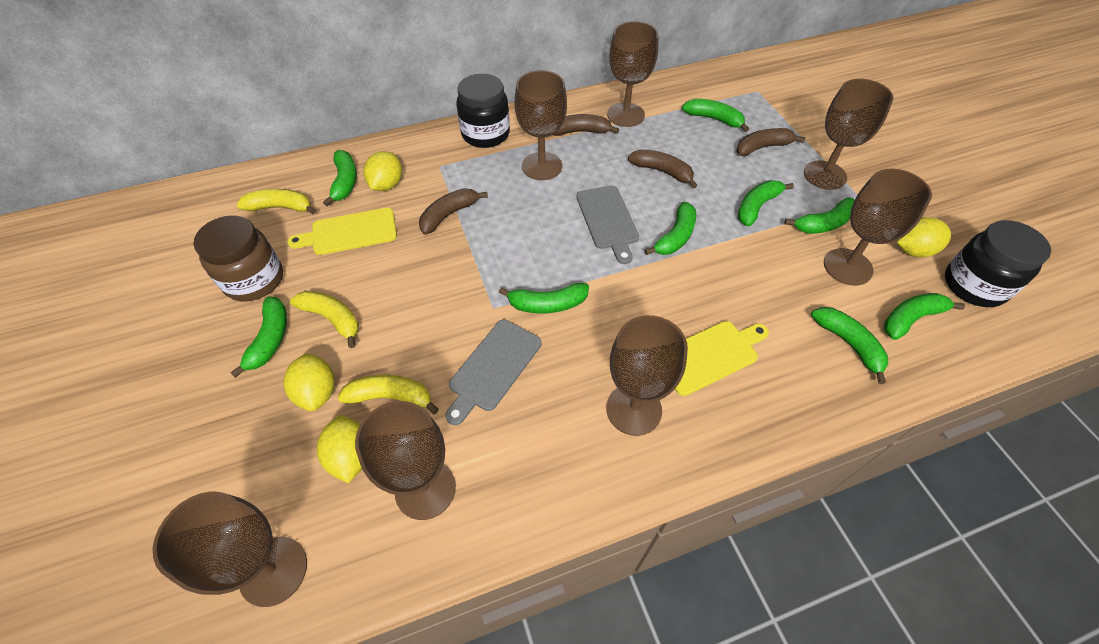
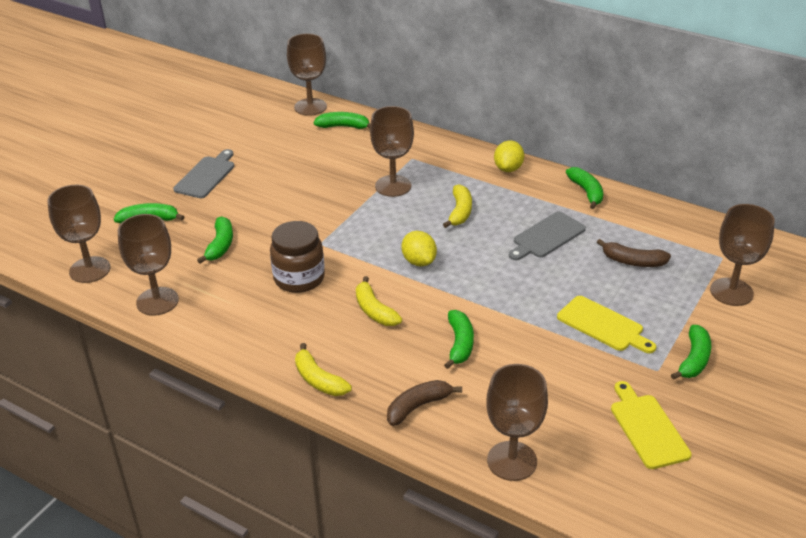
black jar: [457,74,510,148] [945,220,1051,307] = 2 -> none = 0
brown banana: [419,188,488,235] [553,114,619,136] [628,149,697,189] [736,128,805,156] = 4 -> [387,380,462,426] [597,239,671,267] = 2
brown goblet: [153,492,307,607] [355,401,456,520] [515,70,567,180] [606,315,688,436] [607,21,659,127] [804,79,893,190] [824,169,932,286] = 7 -> [47,185,110,283] [118,214,179,316] [287,33,327,116] [370,106,414,197] [486,364,548,481] [710,204,775,306] = 6
green banana: [230,296,287,378] [323,150,357,206] [499,283,589,314] [645,202,696,255] [682,99,749,132] [738,180,794,227] [784,198,854,234] [811,307,888,384] [884,293,965,340] = 9 -> [114,203,184,223] [197,216,233,264] [313,112,371,129] [444,310,474,369] [566,167,603,209] [671,325,711,380] = 6
yellow lemon: [283,353,335,411] [317,415,362,483] [364,151,402,191] [897,217,951,258] = 4 -> [401,231,437,266] [494,140,524,172] = 2

